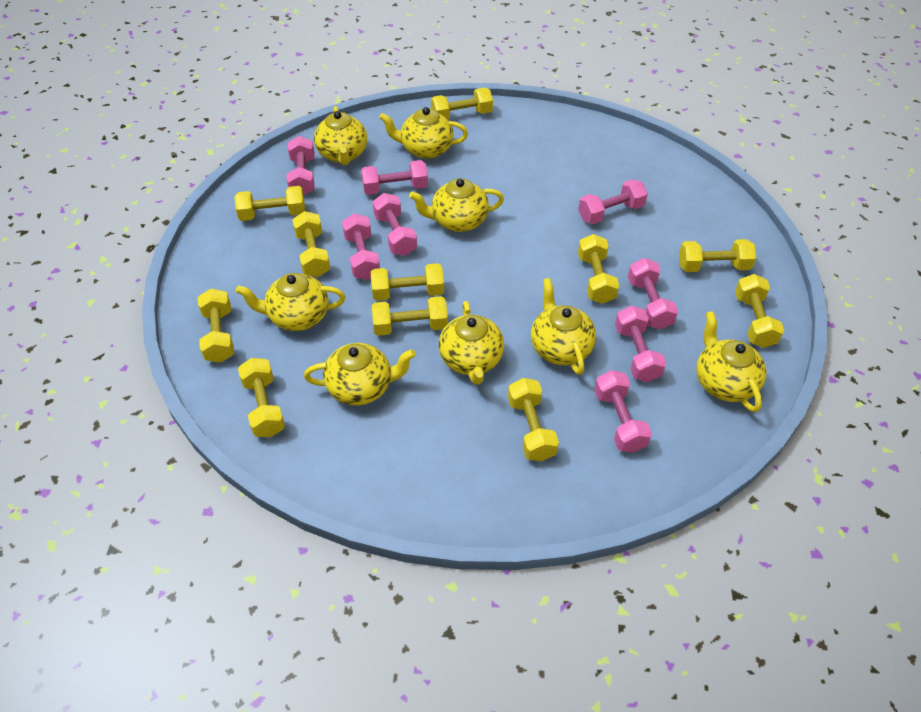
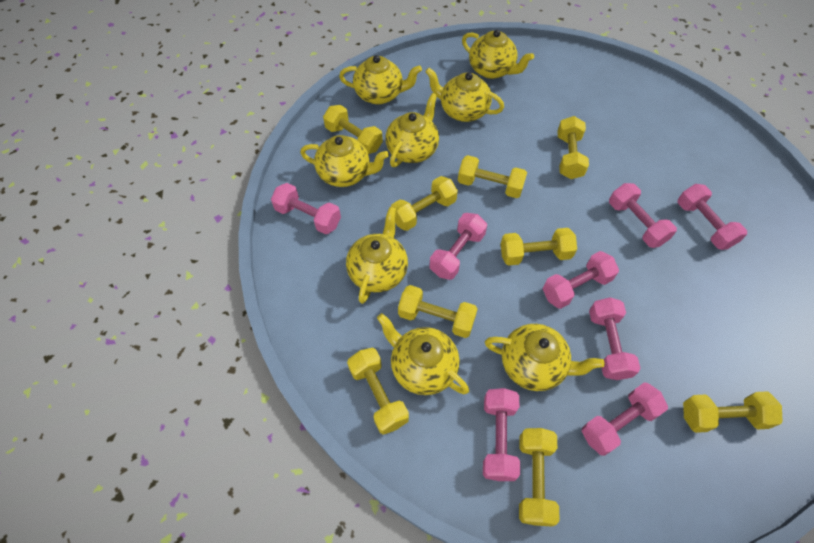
yellow dumbbell: [198,289,234,363] [234,186,305,221] [238,358,285,437] [292,211,330,277] [371,263,444,301] [372,296,448,336] [431,88,493,120] [508,378,559,461] [578,234,619,304] [679,239,756,272] [735,274,784,348] = 11 -> [323,105,383,154] [347,348,409,435] [391,176,458,231] [398,285,478,338] [458,155,527,198] [501,228,577,266] [519,428,560,527] [557,116,589,179] [683,391,783,433] = 9

